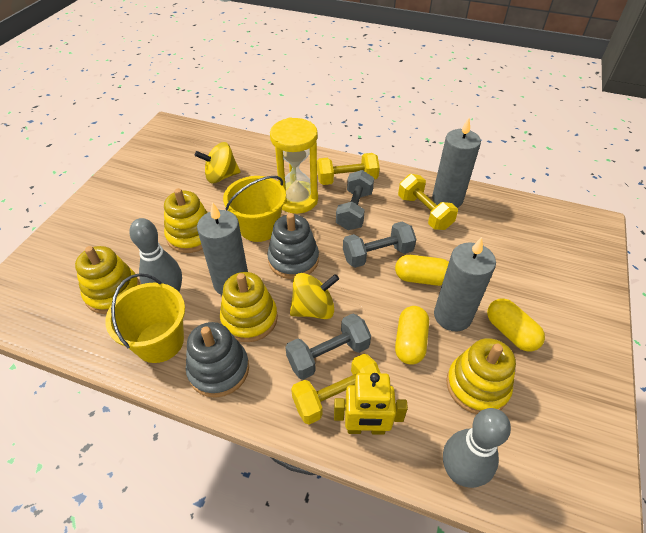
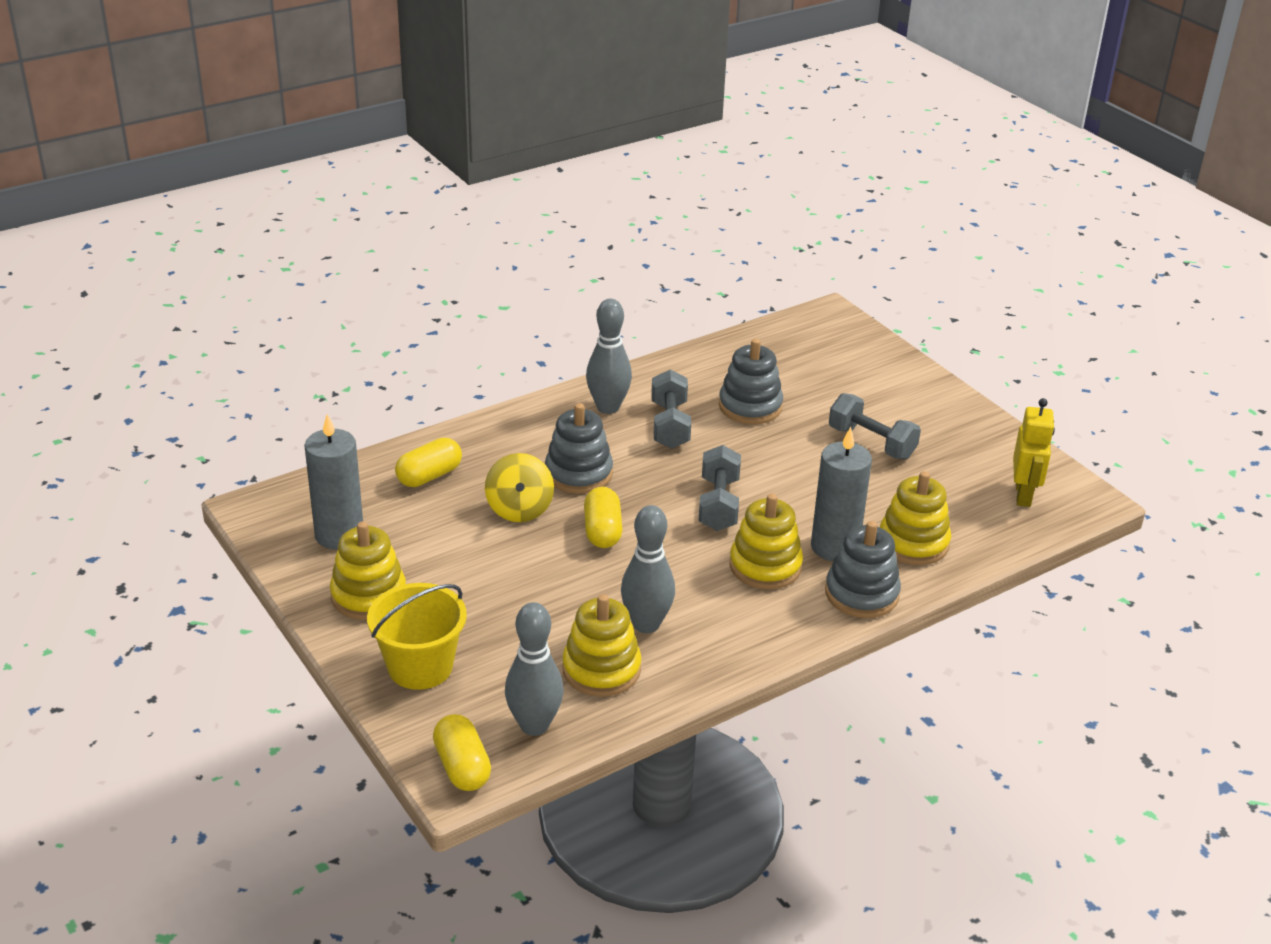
grey bowling pin: [129,218,182,292] [443,408,511,488] = 2 -> [505,602,564,736] [586,299,632,414] [621,505,675,633] = 3
grey candle: [197,202,248,295] [432,118,481,208] [434,237,496,331] = 3 -> [304,414,363,550] [811,427,872,561] = 2
grey stacking toy: [186,322,249,398] [267,213,319,279] = 2 -> [545,403,613,494] [719,339,783,424] [825,521,901,618] = 3
yellow bucket: [105,273,185,363] [223,176,286,242] = 2 -> [367,583,467,690] = 1
yellow dumbbell: [291,354,380,424] [317,153,380,185] [398,174,458,230] = 3 -> none = 0
yellow hourglass: [270,117,318,214] = 1 -> none = 0
yellow spinning top: [195,142,240,183] [290,273,339,319] = 2 -> [485,453,554,522] = 1

